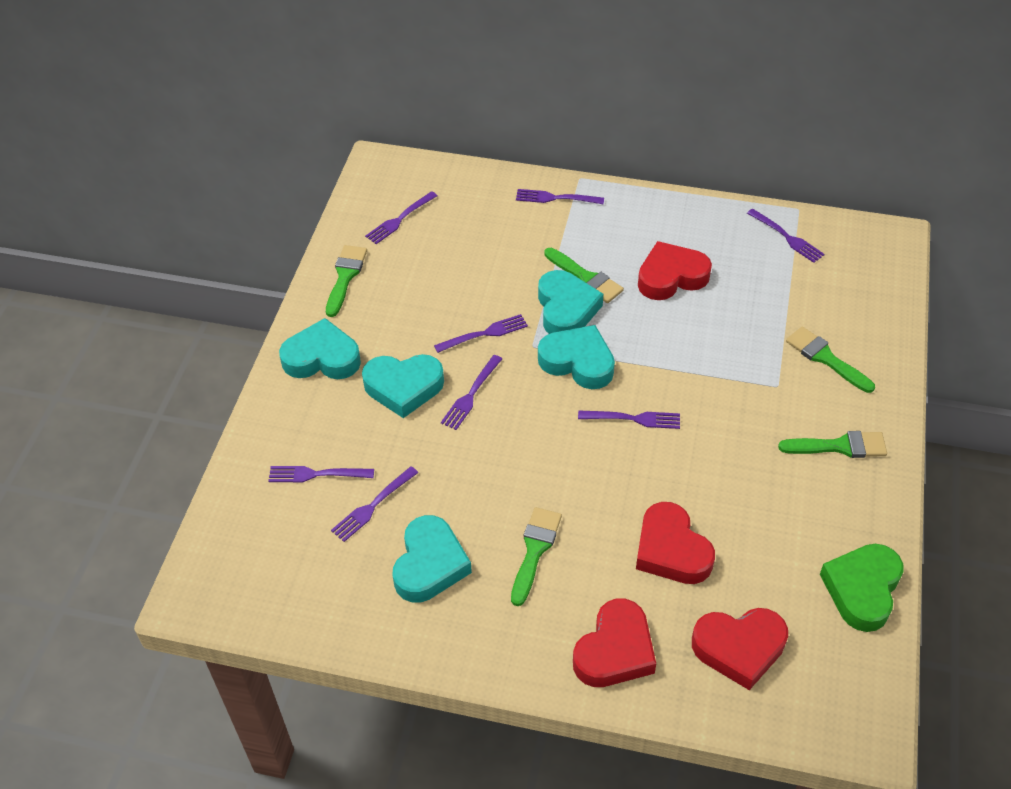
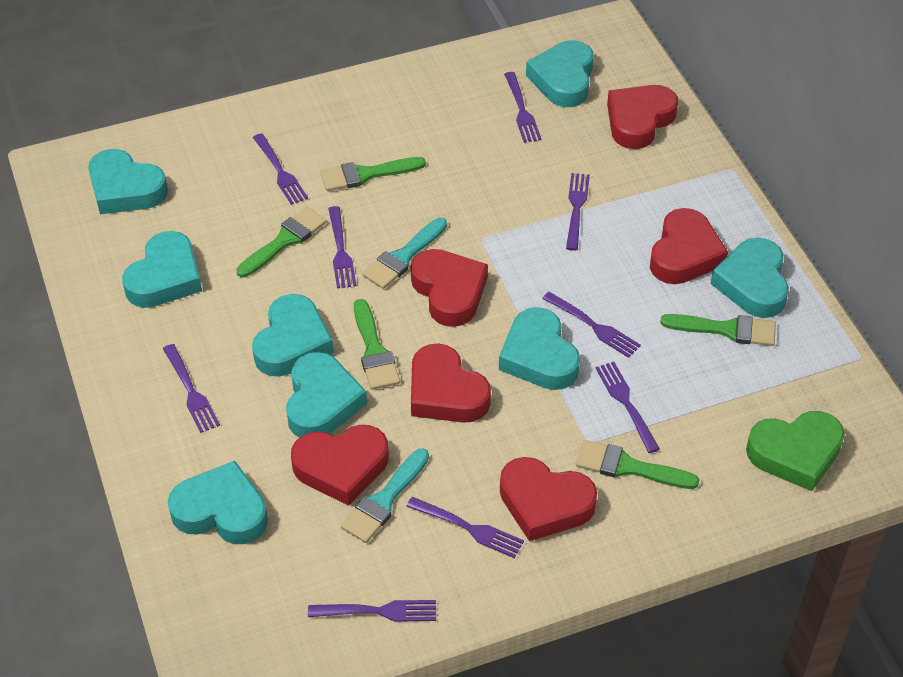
purple fork: [268,466,374,482] [331,466,419,542] [365,191,437,244] [434,314,528,353] [441,355,502,430] [516,189,604,204] [578,411,680,429] [747,209,825,263] = 8 -> [163,344,220,433] [253,133,308,205] [308,600,436,622] [328,206,356,289] [406,497,524,558] [504,72,541,143] [542,292,641,358] [566,173,590,251] [596,362,660,453] = 9
red heart: [573,599,656,687] [636,502,715,584] [638,241,712,300] [692,608,788,690] = 4 -> [291,425,389,506] [411,249,488,327] [411,343,491,423] [500,457,597,541] [607,85,678,149] [650,208,728,284] = 6
turquoise brush: none = 0 -> [341,448,429,543] [362,218,447,289] = 2
turquoise heart: [279,318,361,379] [362,354,444,418] [392,515,472,603] [538,270,603,334] [538,325,615,389] = 5 -> [88,149,168,214] [122,231,202,308] [168,461,268,544] [252,294,334,377] [286,352,367,438] [499,307,580,390] [526,40,594,107] [710,238,789,318] = 8

